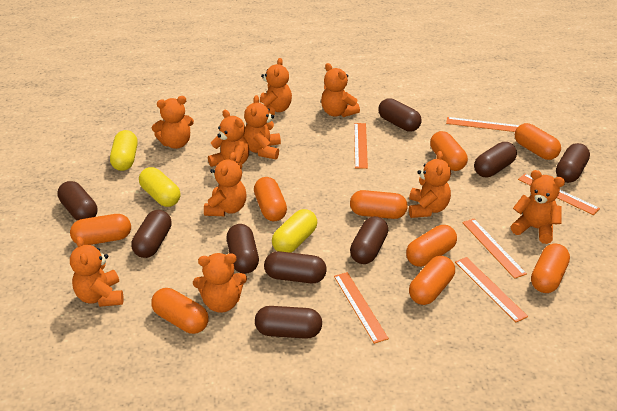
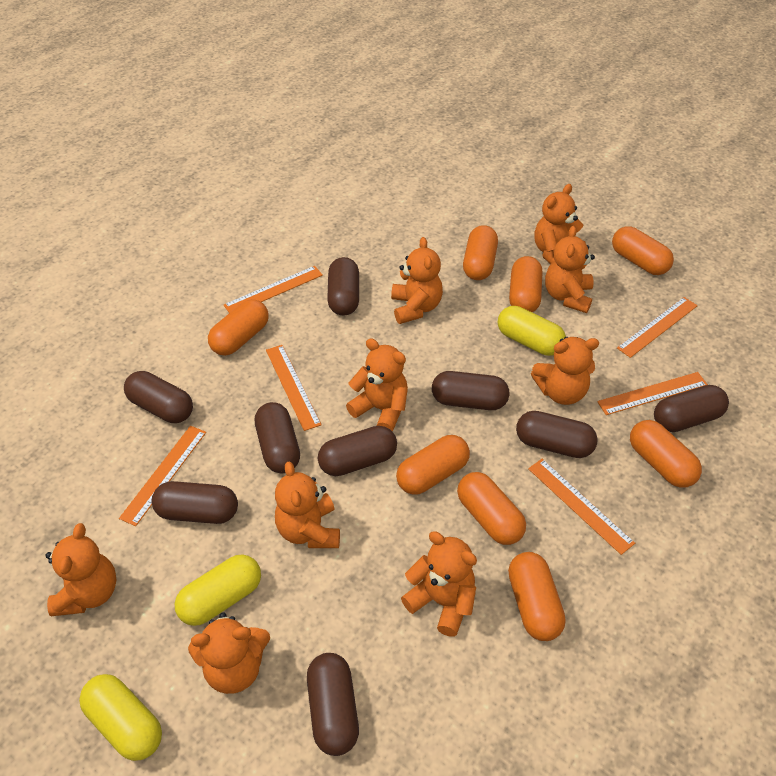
orange capsule: [70,214,131,245] [151,288,209,334] [254,177,287,221] [350,190,408,219] [406,225,457,267] [409,256,455,305] [430,131,468,171] [515,123,561,160] [531,243,570,293] = 9 -> [208,299,269,356] [396,435,470,495] [457,472,526,545] [463,225,498,280] [508,552,566,641] [509,256,542,312] [612,226,674,275] [630,420,702,488] = 8
orange teddy bear: [70,236,123,307] [152,96,194,149] [193,253,247,313] [204,152,247,216] [208,110,249,169] [243,95,281,160] [260,58,292,115] [321,63,360,117] [409,151,451,218] [511,170,565,244] = 10 -> [45,523,116,616] [188,612,270,694] [275,461,340,548] [346,338,408,432] [391,237,443,324] [401,531,477,637] [531,337,599,405] [534,184,586,264] [545,226,595,313] = 9

